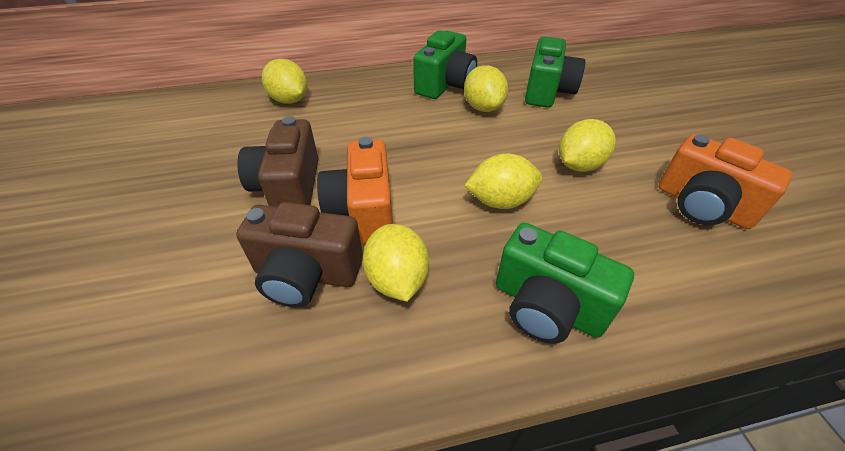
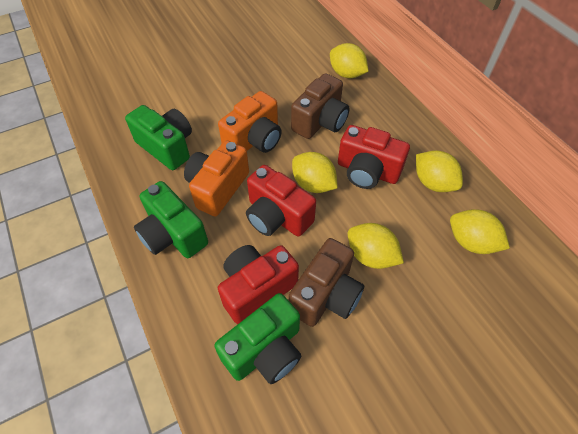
red camera: none = 0 -> [218,245,299,324] [246,165,316,237] [338,125,410,189] = 3

